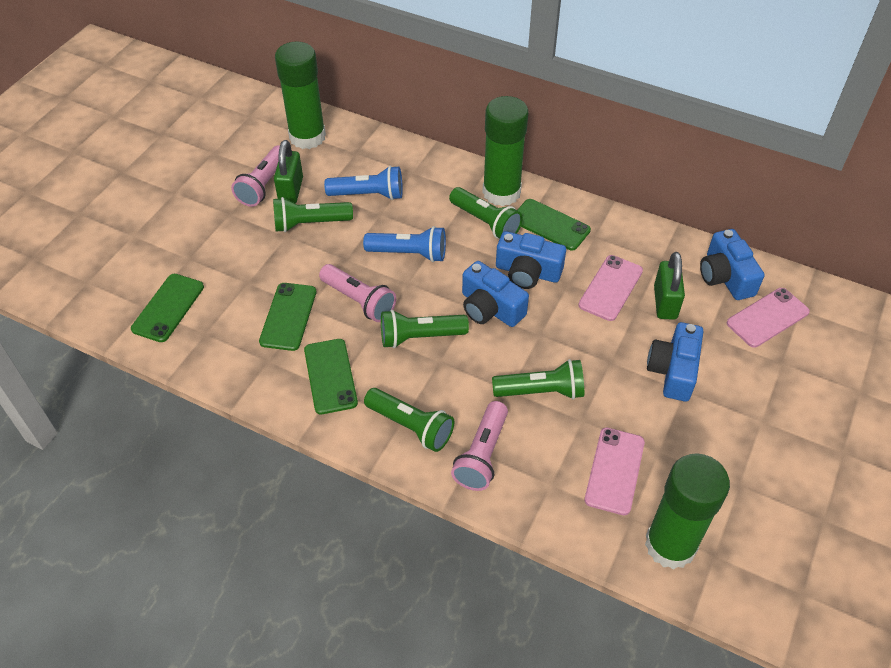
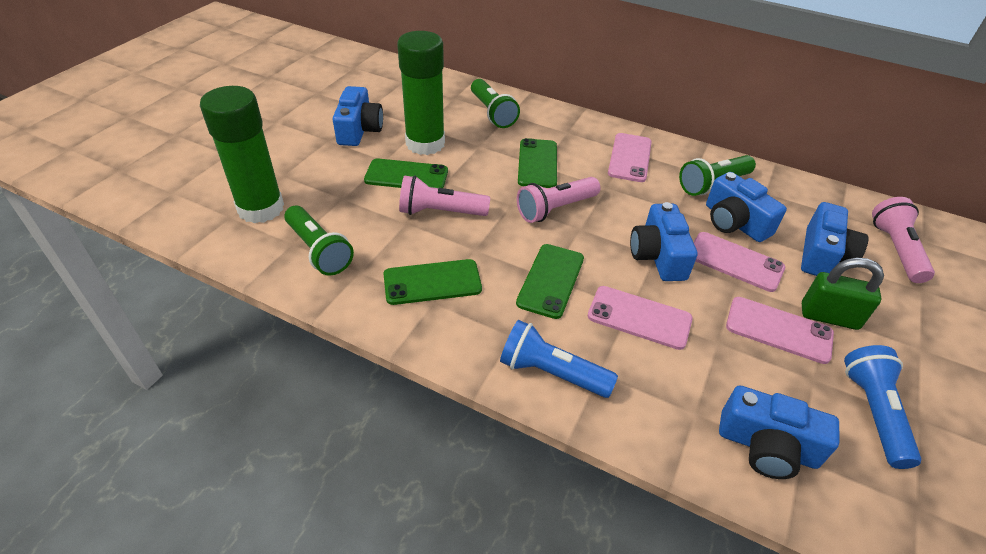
blue camera: [462,261,529,327] [496,231,566,289] [647,322,704,402] [700,229,764,300] = 4 -> [333,86,383,146] [630,202,698,281] [706,172,787,242] [719,385,839,479] [801,202,869,276] = 5
green flashlight: [273,197,353,232] [364,388,454,452] [381,310,469,348] [449,187,523,239] [492,359,584,399] = 5 -> [284,206,354,276] [471,79,520,128] [679,155,756,196] = 3
green glue stick: [275,42,326,149] [483,96,529,206] [645,453,730,570] = 3 -> [200,86,284,223] [397,31,445,155] = 2
green padlock: [274,140,303,203] [654,252,685,320] = 2 -> [802,258,884,330] = 1
pink phone: [578,255,643,321] [584,428,645,515] [727,288,810,348] = 3 -> [588,286,693,350] [608,133,652,182] [693,232,785,292] [726,297,834,364] = 4

